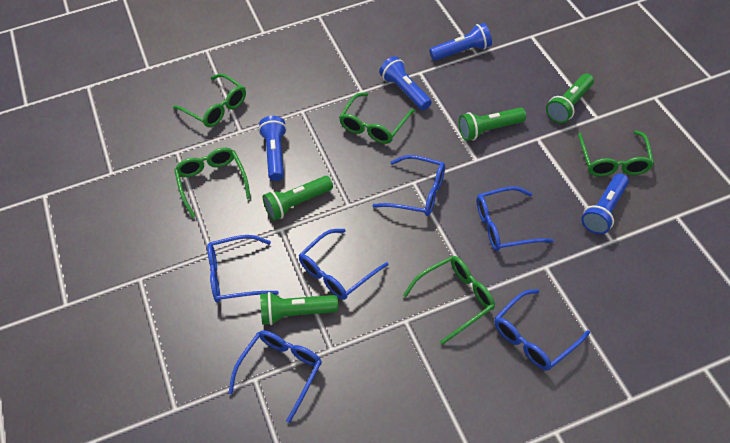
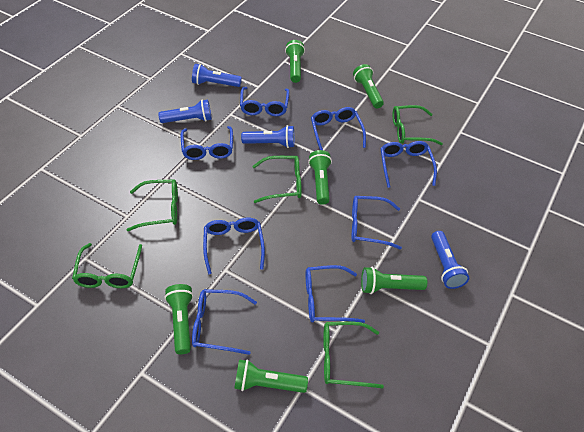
blue glasses: [207,235,279,303] [228,330,322,423] [299,229,388,300] [372,155,445,216] [477,186,554,251] [494,289,590,371] = 6 -> [181,126,233,160] [192,289,257,355] [203,218,265,274] [240,87,289,116] [306,265,365,323] [311,107,366,150] [352,196,402,249] [380,141,437,188] = 8
green flashlight: [260,292,338,325] [263,176,333,221] [459,108,526,141] [546,74,594,123] = 4 -> [165,284,193,354] [234,359,308,393] [285,40,305,83] [308,150,332,205] [353,64,384,108] [361,267,427,294] = 6

